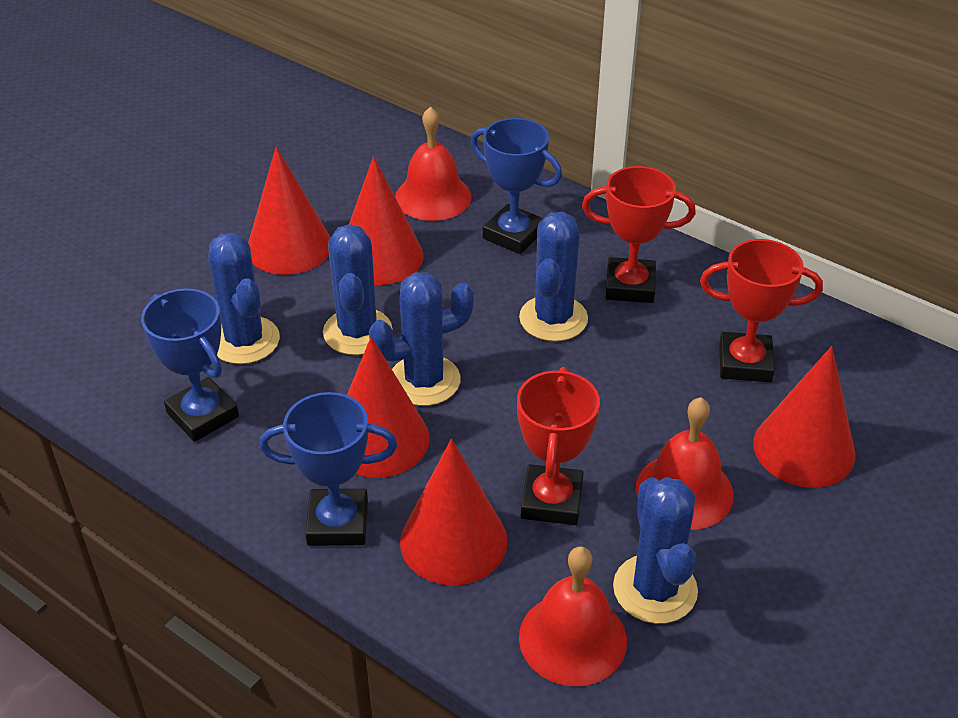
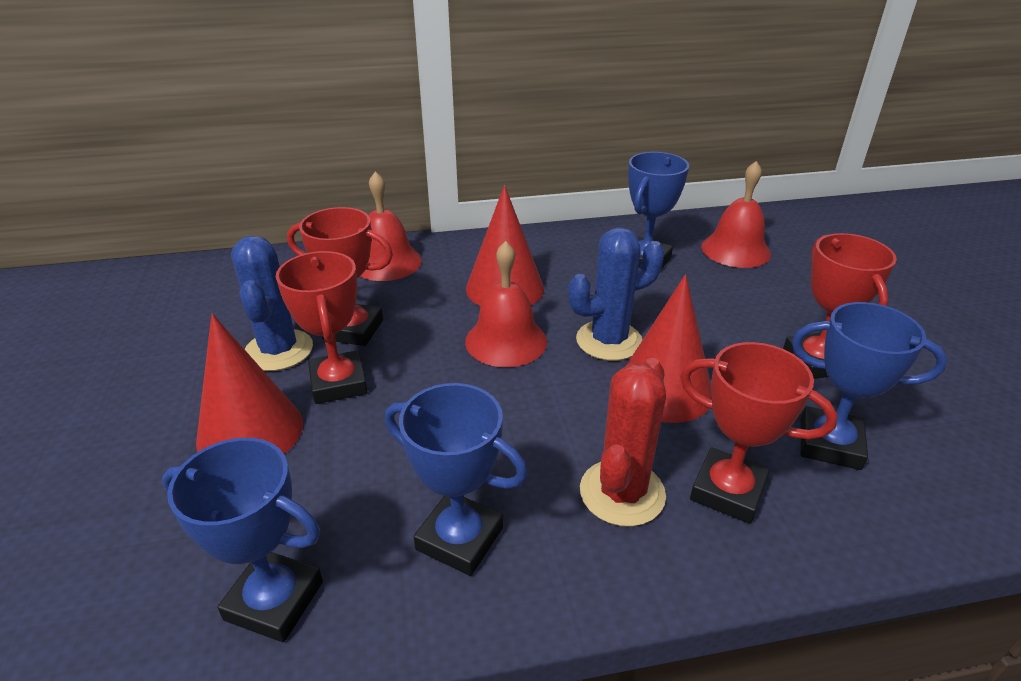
blue cactus: [208,233,280,364] [323,224,393,355] [369,272,474,406] [519,212,588,342] [613,477,698,624] = 5 -> [231,236,313,371] [568,227,665,361] = 2
blue trophy: [141,288,239,442] [259,392,397,546] [470,118,562,254] = 3 -> [162,438,323,642] [385,383,528,576] [628,152,689,269] [792,302,947,470] = 4
red cactus: none = 0 -> [580,358,666,527] = 1
red cone: [248,147,330,275] [347,337,430,478] [349,156,423,285] [400,439,508,586] [753,346,855,488] = 5 -> [196,314,303,454] [466,185,544,306] [625,274,712,423] = 3
red trophy: [517,367,600,525] [582,166,696,303] [700,239,823,382] = 3 -> [276,251,367,404] [287,207,393,346] [680,342,838,524] [783,233,897,379] = 4

